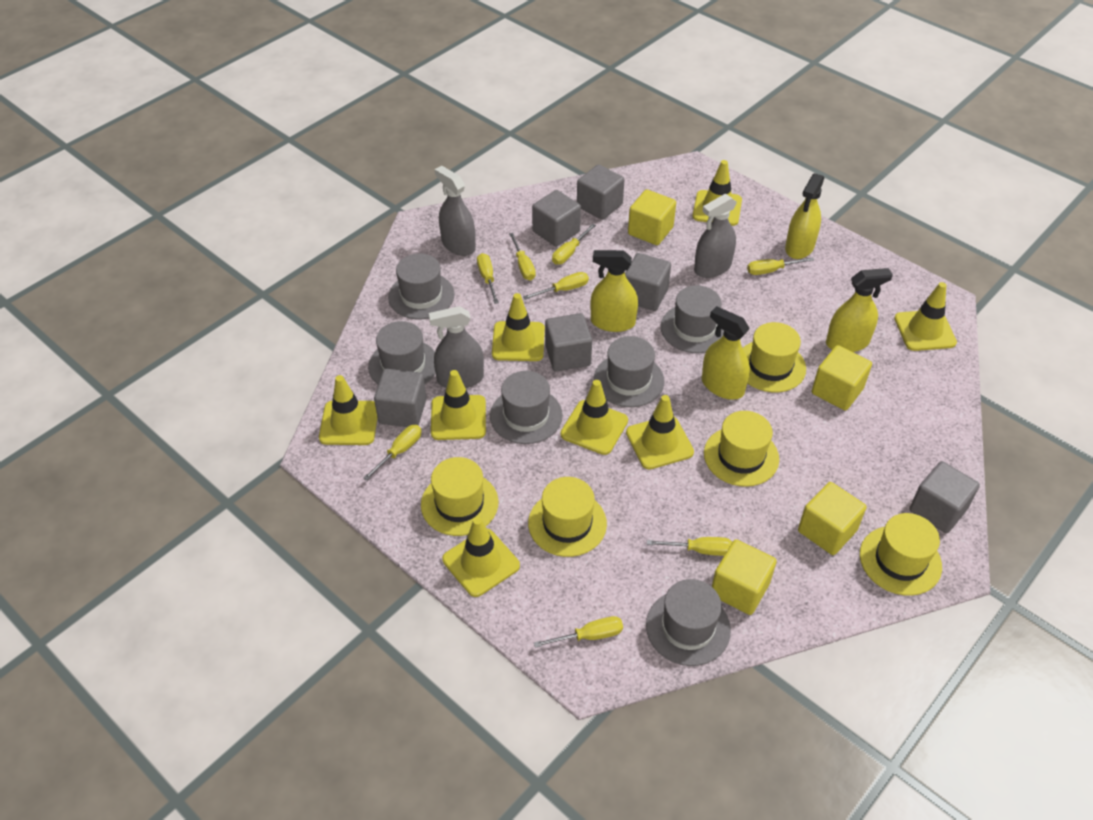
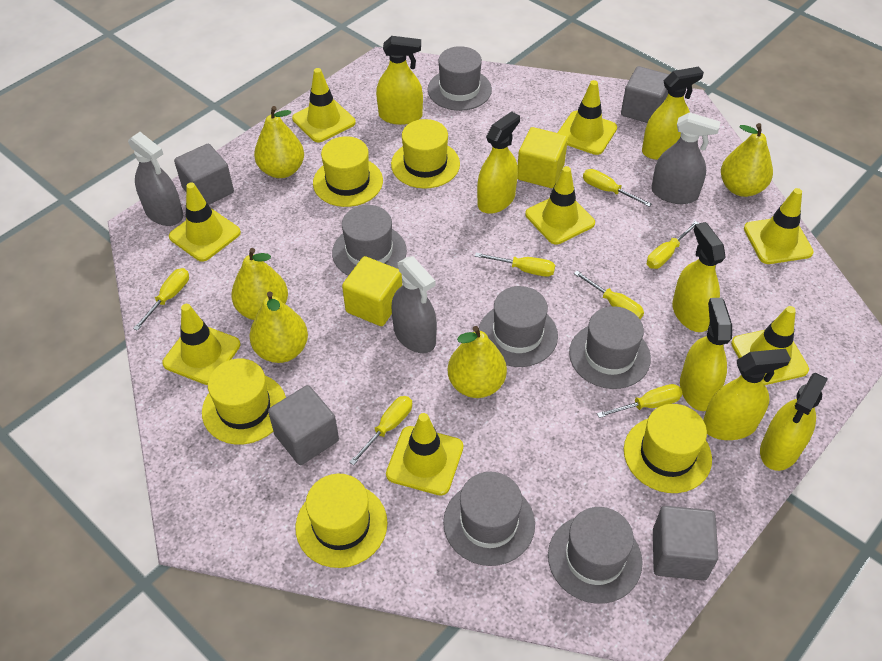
grey cube: [374,369,427,427] [532,190,581,247] [545,313,592,372] [577,165,625,220] [625,253,671,311] [909,461,980,533] = 6 -> [174,144,234,205] [268,385,339,465] [621,66,669,123] [653,506,718,581] = 4
yellow cube: [628,189,676,245] [712,539,777,615] [798,482,867,555] [812,345,872,411] = 4 -> [342,256,402,326] [517,127,568,188] = 2
yellow pear: none = 0 -> [231,248,288,320] [249,292,308,363] [254,106,304,178] [448,326,507,398] [721,123,773,197] = 5
yellow screwdriver: [363,425,422,481] [477,253,499,304] [509,233,536,280] [523,272,589,300] [534,616,623,648] [552,224,596,264] [647,537,732,556] [747,257,815,275] = 8 -> [133,268,189,331] [349,396,412,465] [475,253,555,277] [574,271,644,319] [583,169,652,207] [597,384,683,418] [647,221,699,269] = 7
yellow spray bottle: [590,250,638,332] [702,306,750,400] [785,173,824,259] [826,268,893,352] = 4 -> [376,36,423,125] [477,111,520,214] [642,67,704,160] [672,222,726,332] [680,298,732,411] [703,349,791,440] [760,373,828,471] = 7

